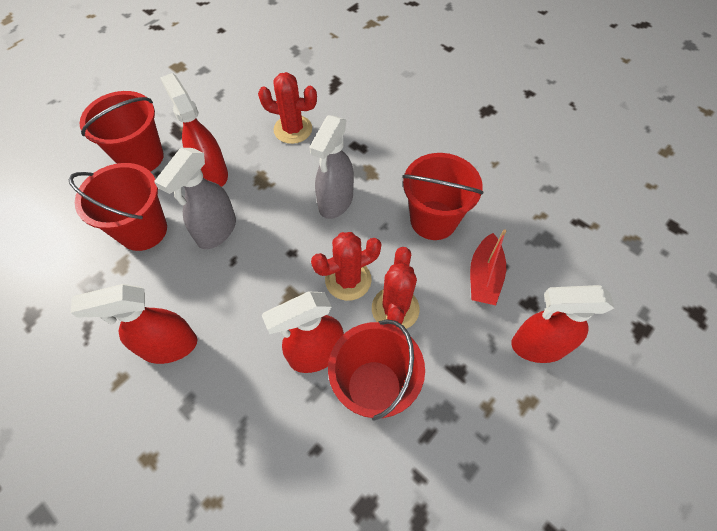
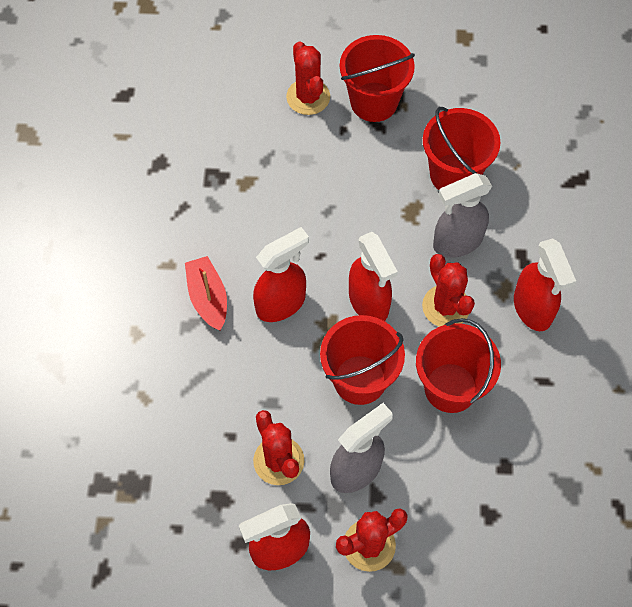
red cactus: [258,72,317,144] [311,232,382,301] [372,247,420,329] = 3 -> [253,410,304,485] [286,41,330,115] [336,508,408,572] [422,254,475,327] = 4

